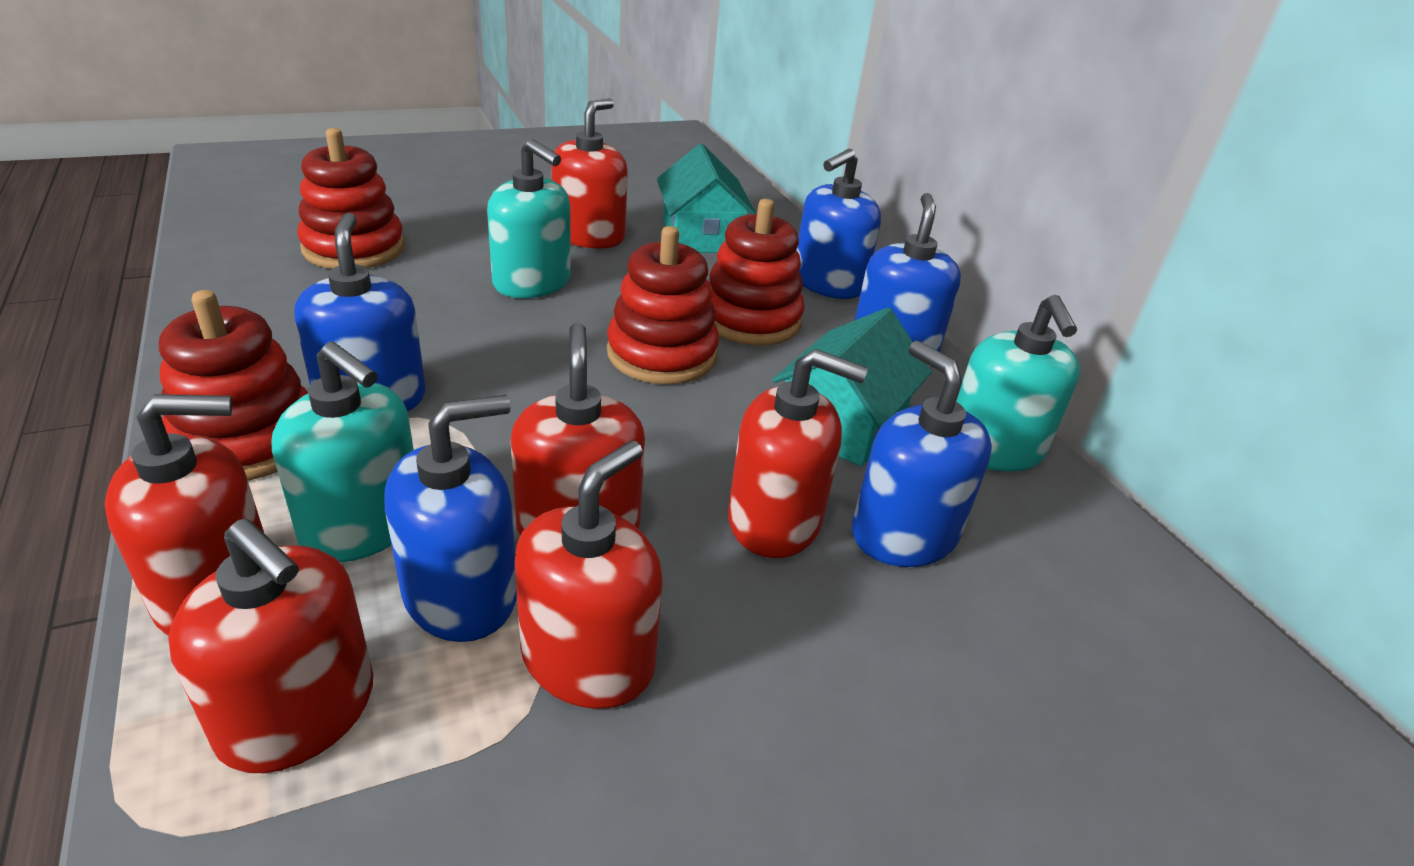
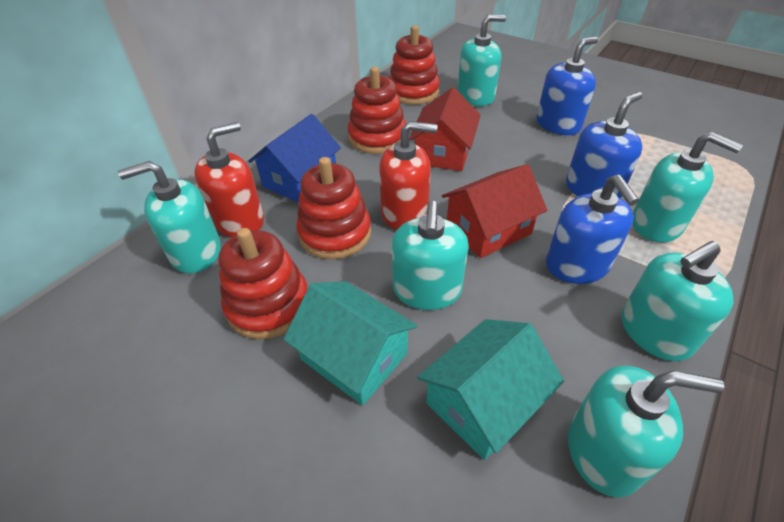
blue house: none = 0 -> [248,114,341,203] = 1
blue soap dispenser: [295,213,426,411] [384,395,517,642] [797,149,881,299] [852,341,992,567] [855,193,961,352] = 5 -> [537,36,598,135] [546,175,639,284] [566,92,643,198] = 3
red house: none = 0 -> [409,87,481,171] [442,164,547,258] = 2
red soap dispenser: [105,394,264,636] [168,518,373,773] [510,323,645,536] [515,441,663,709] [551,98,628,248] [728,349,868,558] = 6 -> [194,122,264,237] [379,121,437,230] = 2
turquoise soap dispenser: [271,341,414,562] [487,139,571,298] [956,295,1080,472] = 3 -> [118,161,221,274] [392,201,469,310] [457,15,506,106] [568,366,724,498] [622,241,734,361] [633,132,743,243] = 6

